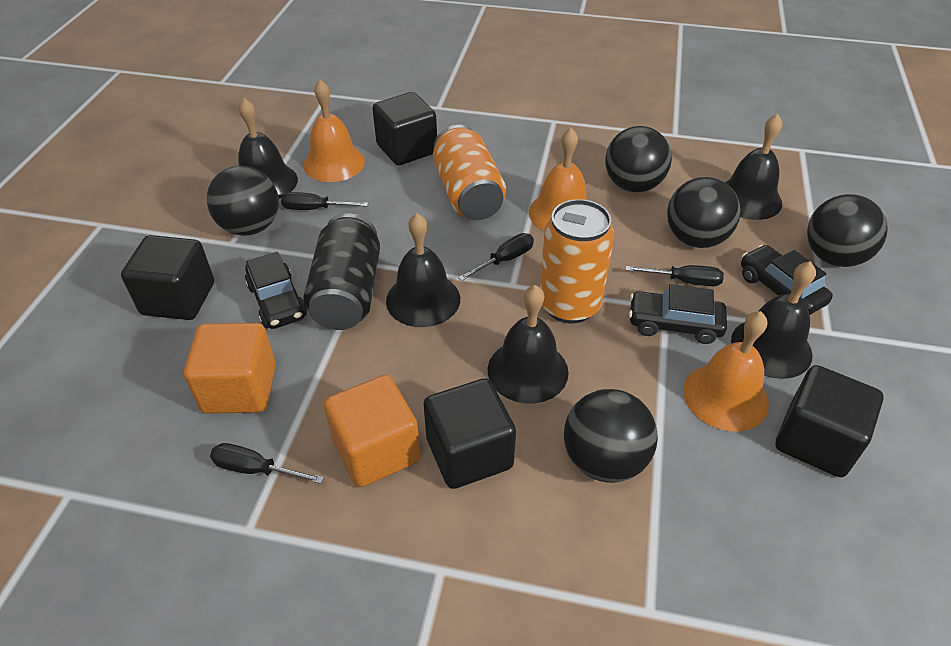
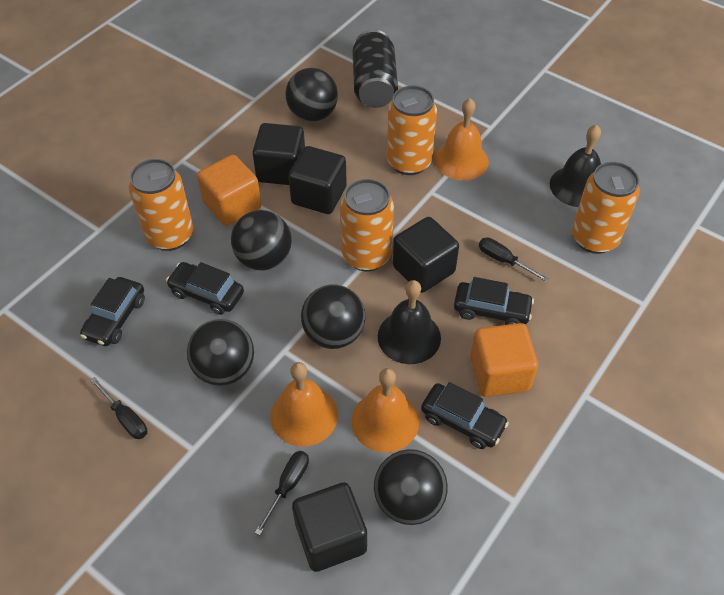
black bell: [238,98,298,199] [386,213,460,327] [488,285,569,404] [725,114,783,220] [731,261,816,379] = 5 -> [378,280,441,364] [550,125,601,207] = 2
black car: [245,252,307,329] [629,284,727,344] [741,245,833,315] = 3 -> [80,277,145,346] [166,262,244,315] [421,382,509,449] [454,277,534,325] = 4
black screwdriver: [210,443,324,484] [281,192,368,210] [458,233,534,281] [626,265,724,286] = 4 -> [90,377,147,439] [255,451,309,535] [479,237,549,282] = 3
orange can: [433,125,506,220] [540,199,615,323] = 2 -> [129,159,193,251] [340,179,394,271] [387,85,437,175] [572,162,640,254] = 4

